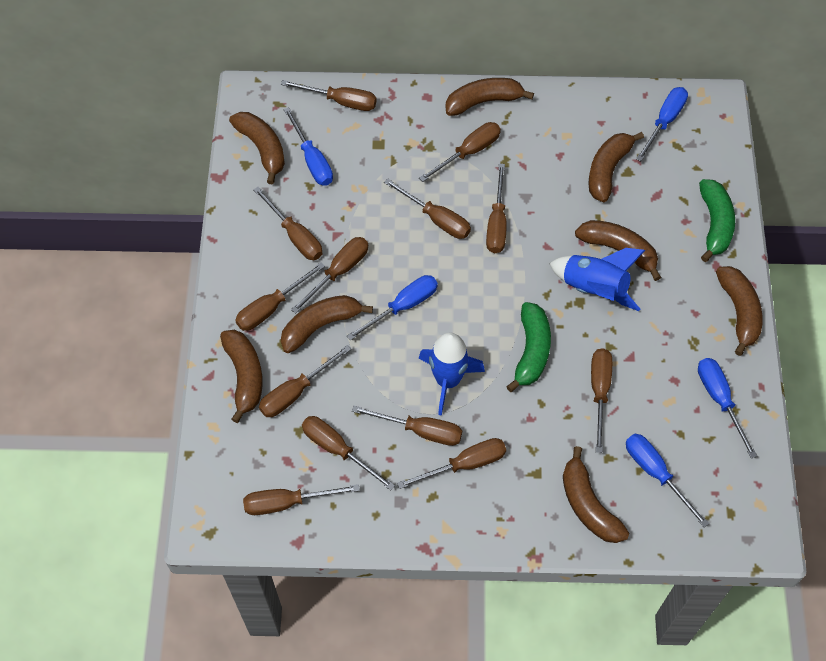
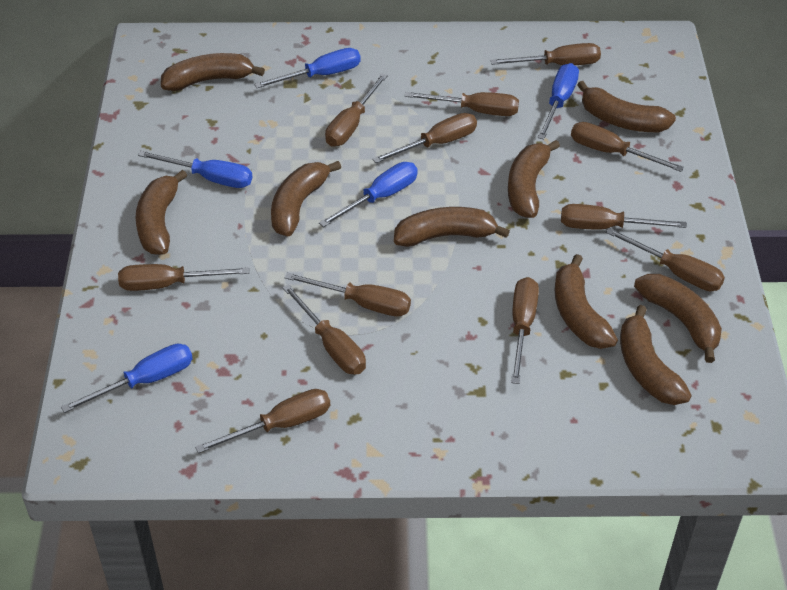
blue rocket: [419,332,485,416] [549,248,645,311] = 2 -> none = 0
brown banana: [220,330,263,423] [229,112,285,185] [281,295,373,353] [446,78,534,116] [563,446,629,543] [575,220,661,281] [589,132,644,202] [716,266,763,356] = 8 -> [136,170,187,255] [161,53,265,91] [271,161,341,237] [394,207,510,247] [508,140,560,218] [555,254,618,349] [577,81,676,132] [620,305,692,405] [634,274,722,363] = 9
brown screwdriver: [235,262,325,331] [243,484,360,515] [253,187,323,260] [259,345,351,417] [281,80,377,111] [291,237,368,314] [302,416,395,491] [352,406,462,446] [384,178,471,239] [397,438,506,489] [419,122,501,182] [486,164,507,253] [591,348,612,453] = 13 -> [118,264,249,291] [195,389,330,453] [282,284,366,375] [284,272,411,317] [325,73,388,147] [372,113,477,163] [404,92,519,116] [491,43,601,65] [511,277,539,384] [561,204,687,229] [571,122,684,172] [606,228,725,291] = 12
green banana: [506,302,551,392] [699,179,735,262] = 2 -> none = 0

